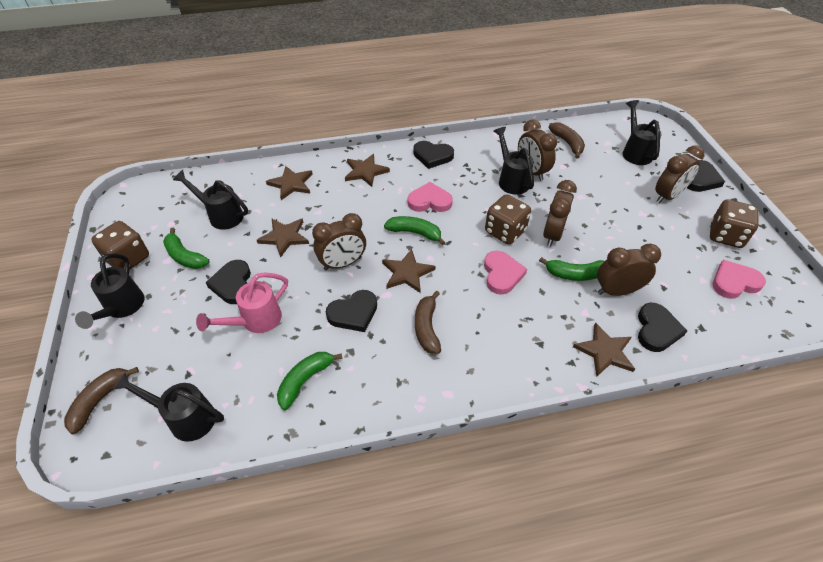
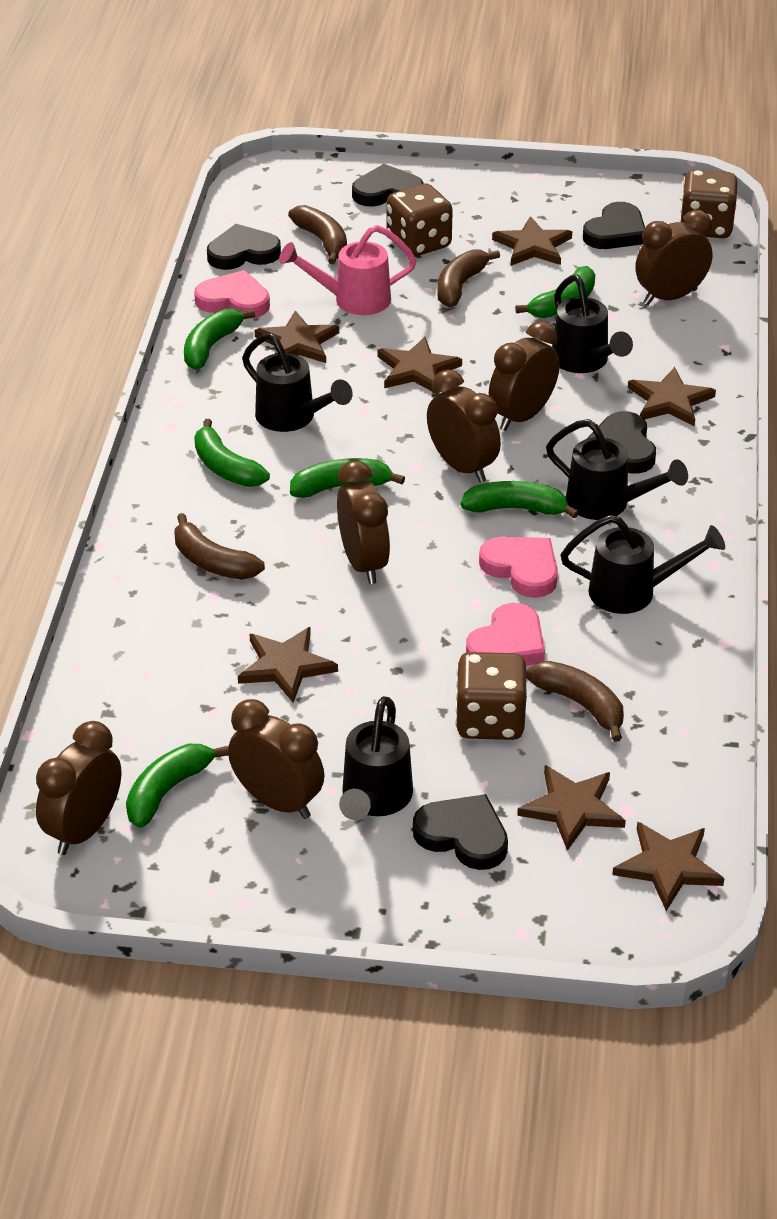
brown banana: [64,367,139,434] [415,291,441,354] [549,122,585,159] = 3 -> [175,513,265,580] [288,205,347,264] [437,249,500,307] [526,661,624,742] = 4
brown clock: [312,213,366,270] [518,119,557,181] [543,180,577,247] [597,244,661,296] [655,145,705,203] = 5 -> [36,721,121,855] [228,699,324,819] [337,461,390,584] [427,370,501,483] [489,321,560,431] [635,210,713,305] = 6
brown star: [257,219,309,258] [266,166,313,200] [345,154,390,187] [382,249,435,293] [573,322,635,377] = 5 -> [238,627,338,703] [255,310,339,363] [377,337,462,394] [492,216,572,266] [517,765,626,851] [612,822,725,911] [628,367,716,426] = 7
green banana: [163,228,210,269] [277,352,343,410] [384,216,446,245] [539,257,604,281] = 4 -> [126,744,228,828] [184,309,255,370] [194,419,270,487] [290,458,405,498] [460,481,579,519] [515,266,595,318] = 6

